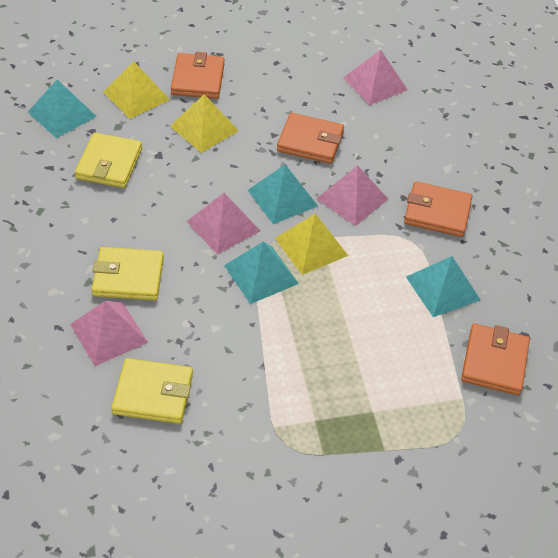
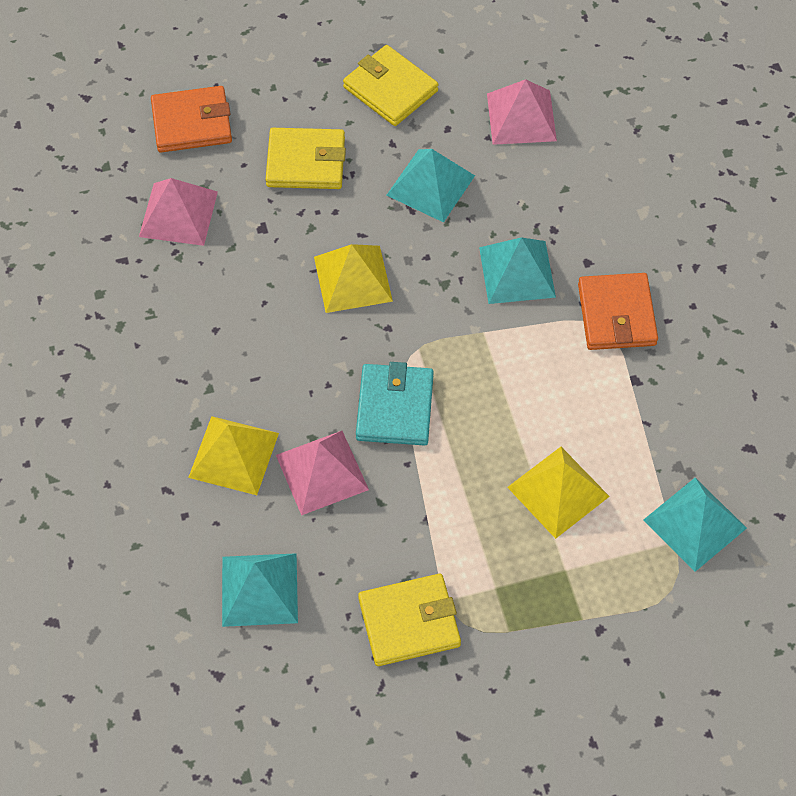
orange wallet: [171,52,225,99] [277,113,344,164] [404,181,473,237] [461,324,530,395] = 4 -> [151,86,232,153] [578,273,658,350] = 2
pink pyramid: [70,301,148,366] [186,193,260,255] [316,165,388,226] [343,50,408,105] = 4 -> [139,178,218,246] [276,431,369,515] [487,79,557,145] = 3
turquoise wallet: none = 0 -> [356,362,434,446] = 1

